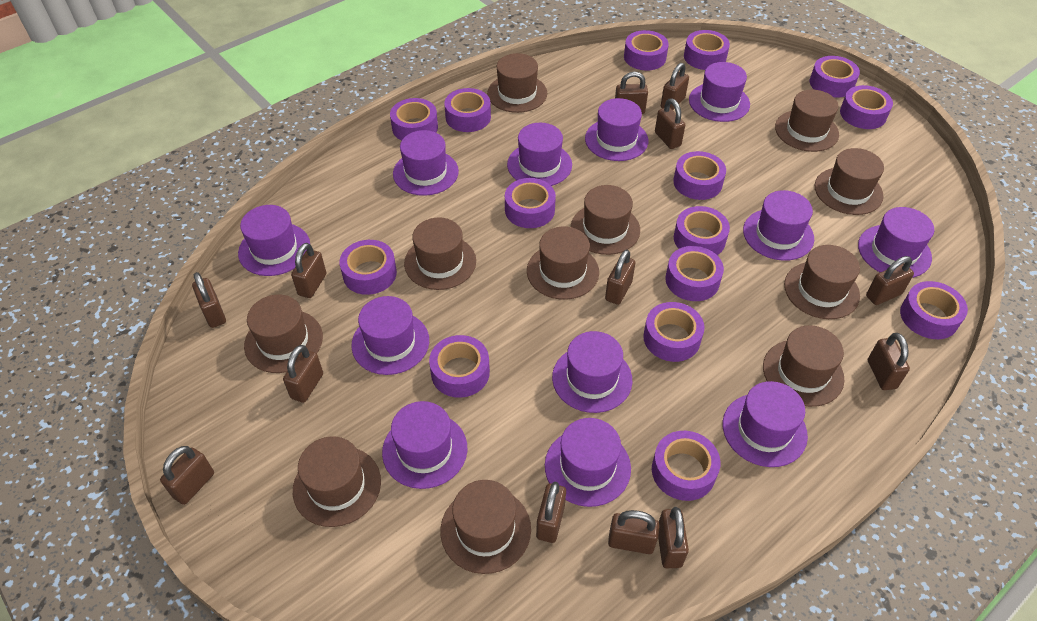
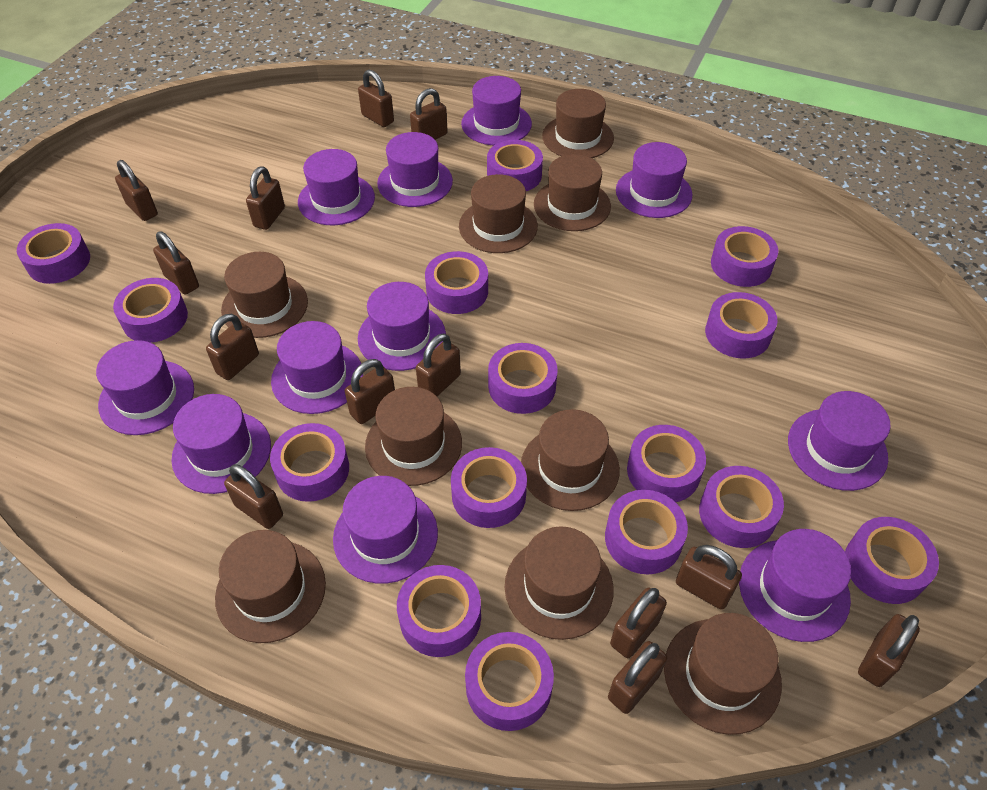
brown hat: [244,294,323,373] [293,436,381,527] [404,217,476,290] [440,480,531,574] [487,53,547,113] [527,226,599,300] [571,185,640,255] [763,325,844,407] [775,90,839,152] [784,245,860,319] [815,148,884,215] = 11 -> [215,530,326,643] [221,252,308,338] [365,387,462,486] [459,174,538,253] [505,526,614,640] [521,409,620,511] [534,154,611,231] [542,89,614,158] [664,613,782,735] = 9
purple hat: [238,205,310,276] [351,296,429,375] [382,401,467,489] [393,130,459,196] [507,123,572,186] [545,418,631,507] [552,331,632,413] [585,98,648,161] [689,62,750,122] [723,381,808,467] [743,190,814,261] [858,207,934,278] = 12 -> [96,340,194,435] [171,394,271,494] [271,321,363,414] [298,149,375,225] [333,476,438,584] [358,282,446,371] [377,132,453,207] [461,76,532,145] [616,142,692,218] [739,529,851,642] [788,391,891,491] = 11

